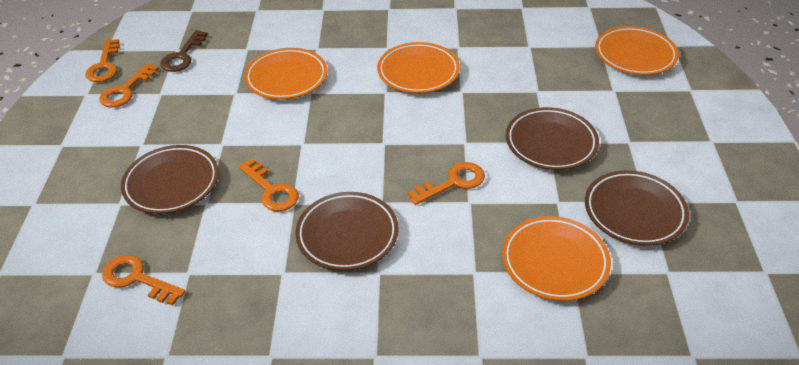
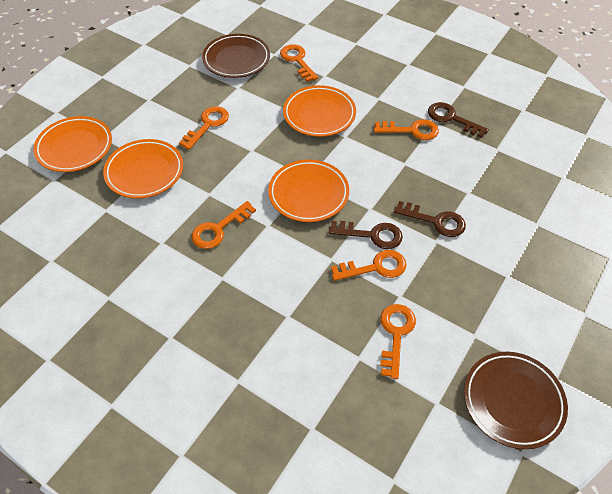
brown key: [160,30,208,72] = 1 -> [329,221,403,249] [394,201,466,237] [428,102,489,138] = 3
brown plate: [121,145,219,214] [295,192,399,271] [506,107,599,170] [585,170,689,246] = 4 -> [202,34,270,78] [464,352,568,449] = 2
orange key: [85,39,120,82] [99,63,159,108] [102,255,186,305] [238,158,299,212] [407,162,485,205] = 5 -> [179,106,229,150] [191,201,256,249] [280,44,318,82] [331,250,407,281] [374,119,439,140] [380,304,416,379] = 6

